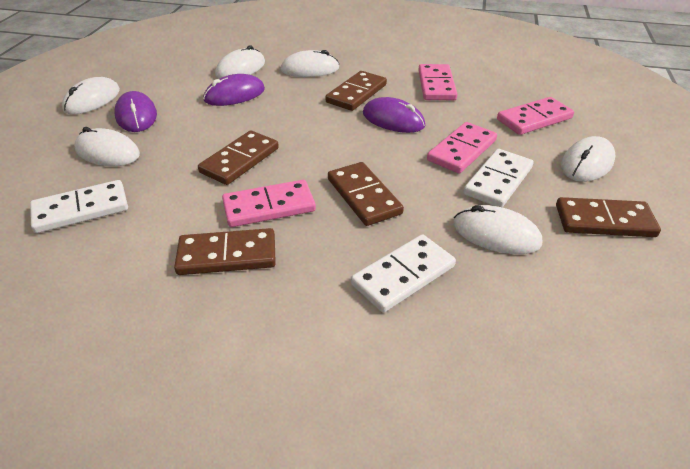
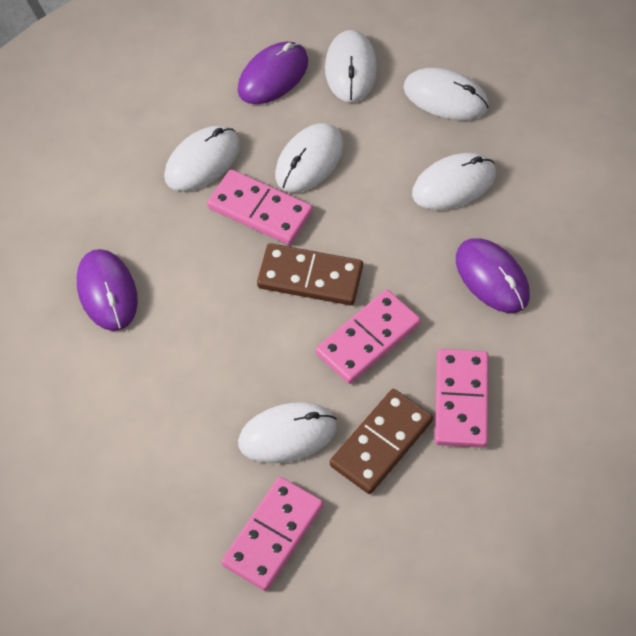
brown domino: [174,228,276,275] [198,130,279,185] [325,71,387,111] [328,162,404,226] [556,197,661,237] = 5 -> [257,243,363,305] [330,389,433,494] = 2
white domino: [30,180,128,233] [351,234,456,313] [464,149,534,207] = 3 -> none = 0

